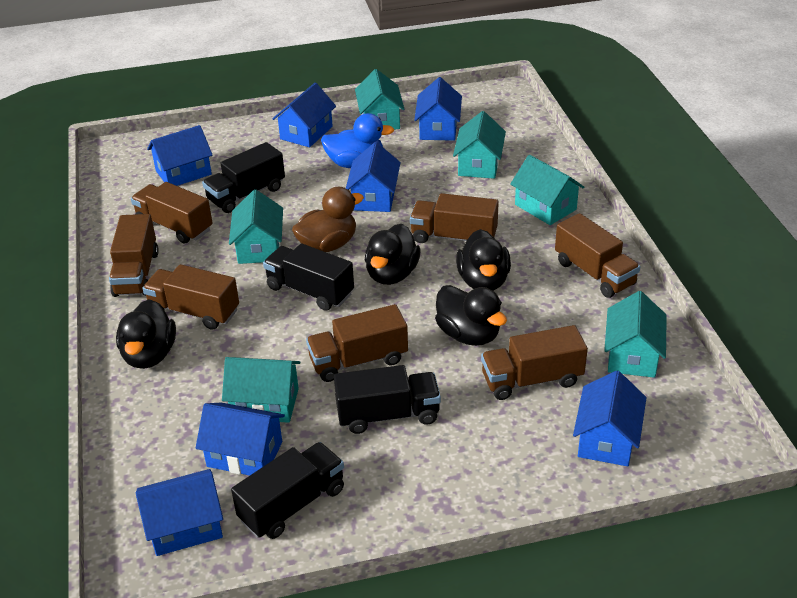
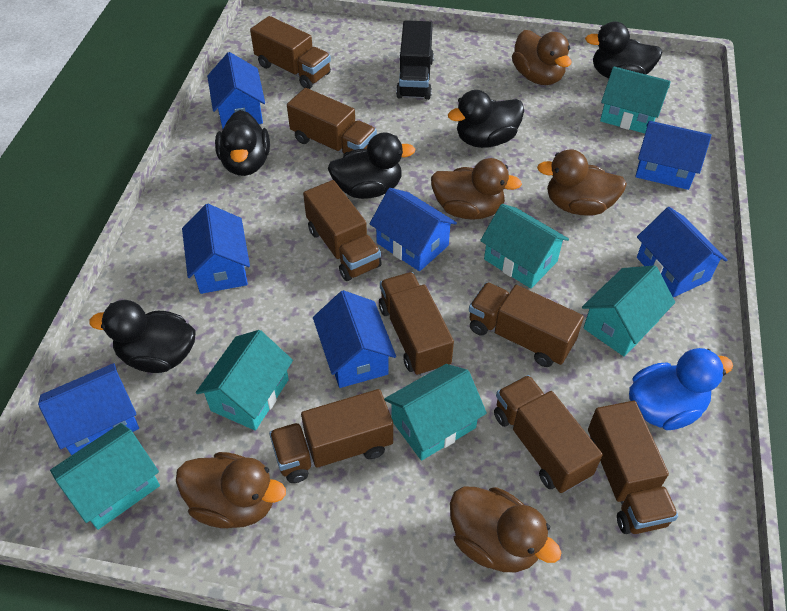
black duck: [116,299,176,369] [365,224,421,285] [435,285,507,346] [456,229,511,291] = 4 -> [89,300,196,373] [215,110,270,176] [328,132,415,199] [448,90,524,148] [585,22,662,79] = 5
black truck: [202,142,285,213] [231,442,344,539] [263,243,354,311] [334,365,441,434] = 4 -> [396,20,434,100] = 1
brown duck: [292,187,364,252] = 1 -> [176,452,286,528] [431,158,522,220] [450,486,562,572] [512,30,571,85] [537,149,627,216] = 5
brown truck: [109,214,159,297] [131,182,213,244] [142,264,239,330] [306,304,408,382] [410,193,499,243] [481,325,588,400] [555,213,640,298] = 7 -> [250,16,331,89] [269,389,393,483] [287,88,377,156] [303,180,382,281] [379,272,454,376] [469,282,584,367] [494,375,603,493] [588,401,678,534] = 8

